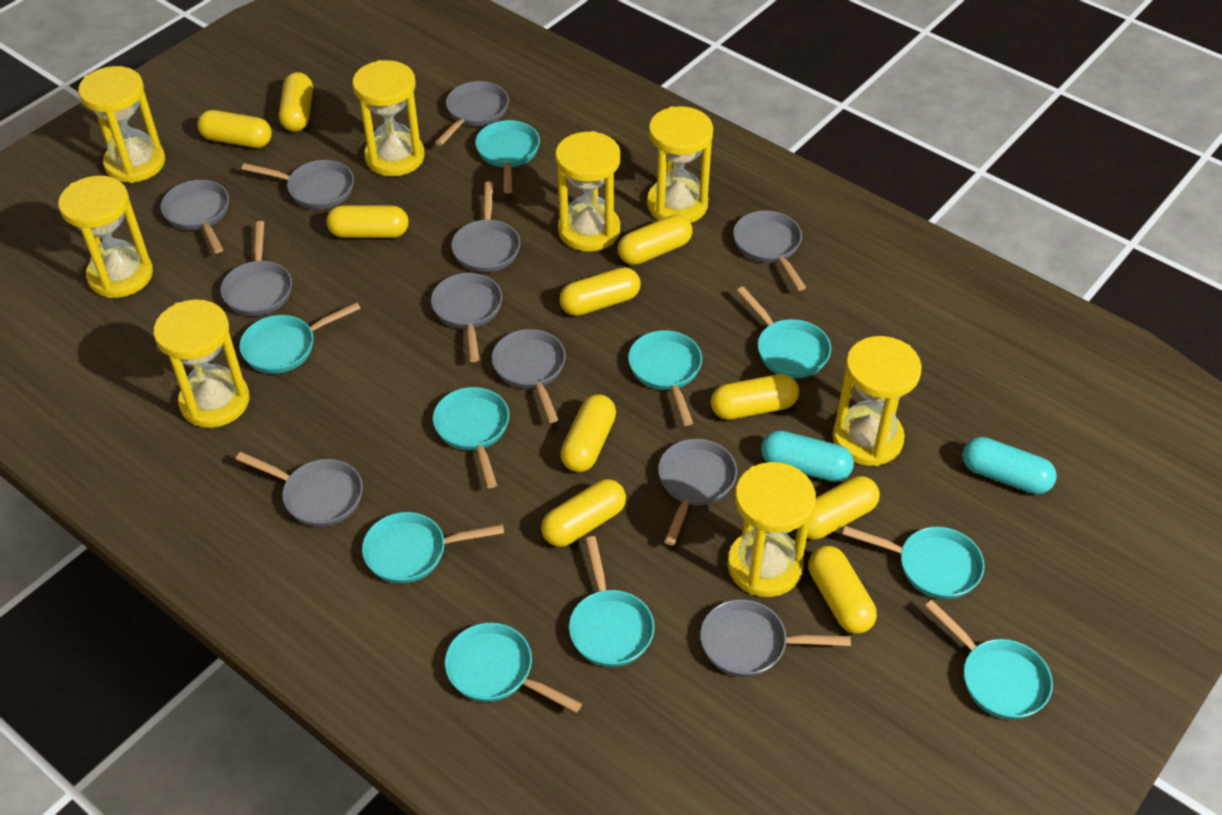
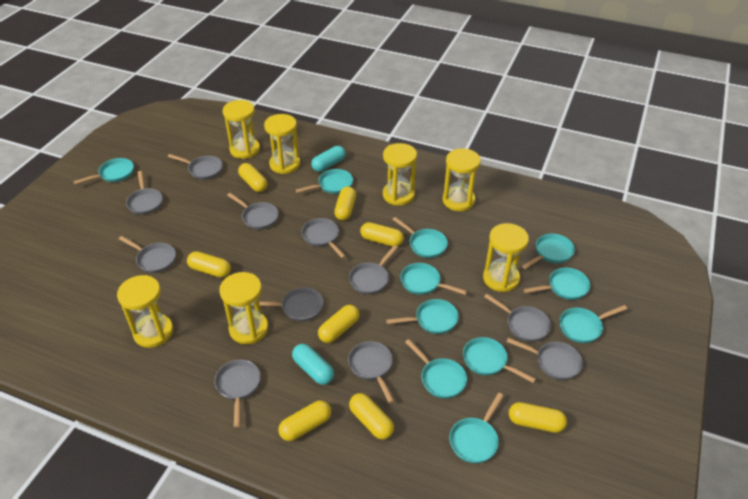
turquoise pan: [239,302,361,374] [362,512,504,584] [433,387,509,488] [445,623,582,713] [475,120,540,193] [569,536,655,667] [628,330,702,426] [737,286,831,378] [842,526,985,599] [925,600,1053,720] = 10 -> [73,158,134,184] [296,169,353,194] [386,299,459,334] [392,217,448,258] [400,263,467,295] [405,339,467,399] [449,393,504,464] [463,337,536,383] [522,234,575,269] [523,268,590,300] [559,305,627,343] = 11
yellow capsule: [198,110,272,148] [279,72,313,132] [327,205,409,238] [541,479,626,547] [560,267,641,316] [560,394,616,472] [618,214,693,265] [711,374,799,420] [807,476,880,540] [808,546,877,634] = 10 -> [187,251,231,278] [238,163,267,192] [278,400,331,441] [318,305,360,343] [334,187,356,221] [349,393,394,440] [360,222,404,247] [509,402,567,433] = 8
yellow hourglass: [58,176,153,298] [78,66,165,183] [153,300,250,428] [352,60,425,176] [555,131,621,252] [647,106,713,223] [728,462,816,597] [832,336,922,466] = 8 -> [117,275,173,348] [219,272,268,344] [223,100,260,159] [264,114,300,174] [383,143,417,206] [443,148,481,211] [483,223,529,292] = 7

